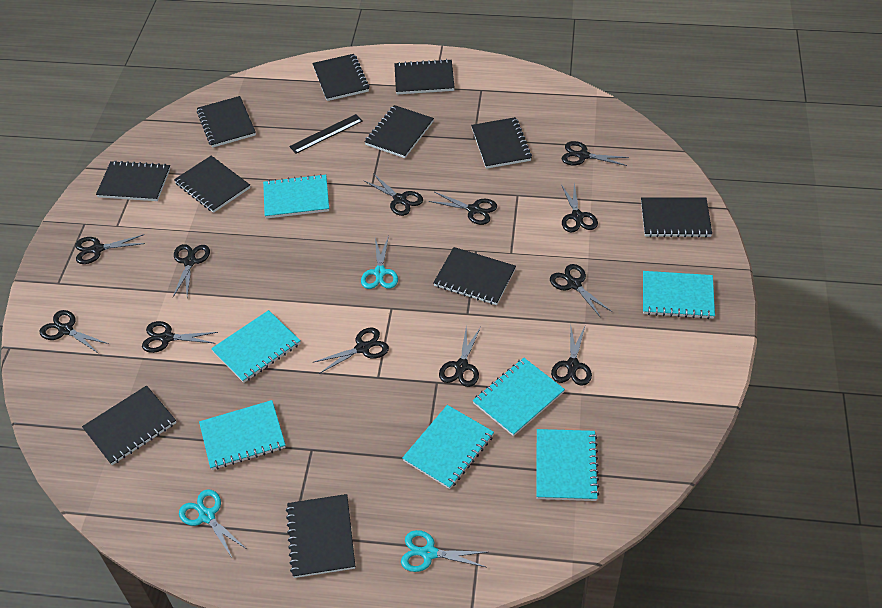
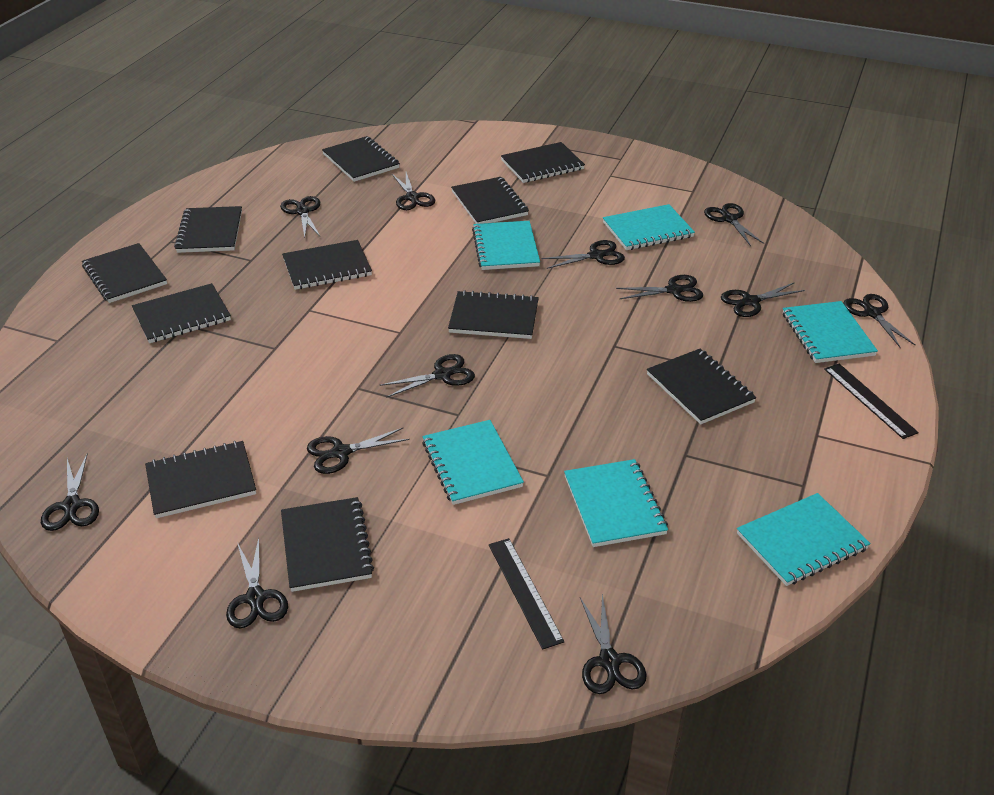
black ruler: [289,114,363,154] = 1 -> [489,538,564,650] [824,364,919,439] = 2
turquoise notebook: [199,400,286,470] [211,310,301,383] [263,174,329,219] [402,405,494,489] [473,358,565,436] [536,429,599,501] [643,271,715,319] = 7 -> [422,420,524,505] [472,221,540,270] [564,459,668,547] [603,204,695,250] [737,493,871,586] [783,301,878,363] = 6
turquoise scissors: [179,489,245,557] [361,235,398,289] [401,530,487,572] = 3 -> none = 0

